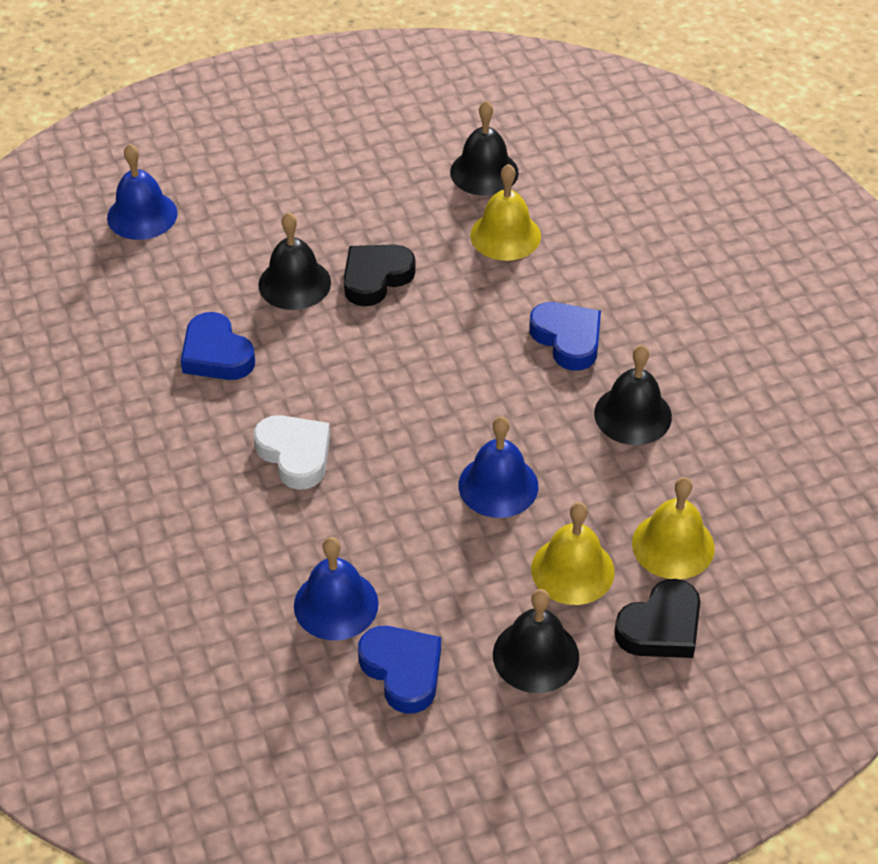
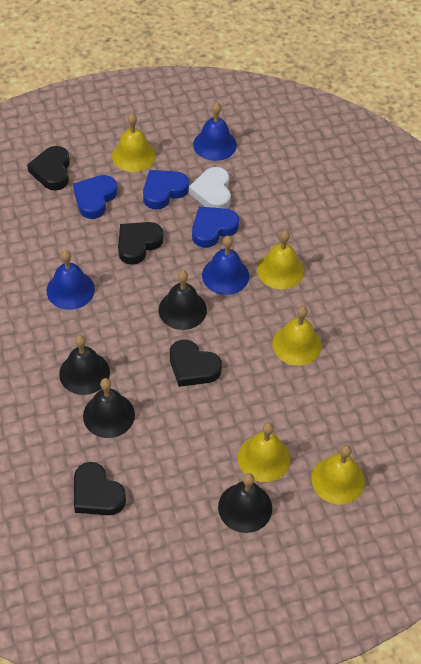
black heart: [344,244,416,306] [614,579,700,658] = 2 -> [27,146,70,190] [74,462,126,515] [118,222,164,265] [170,340,222,387] = 4
yellow bell: [470,164,541,261] [531,502,615,605] [632,477,714,579] = 3 -> [112,113,156,172] [238,422,290,482] [257,230,304,289] [272,306,322,366] [311,445,365,504] = 5

